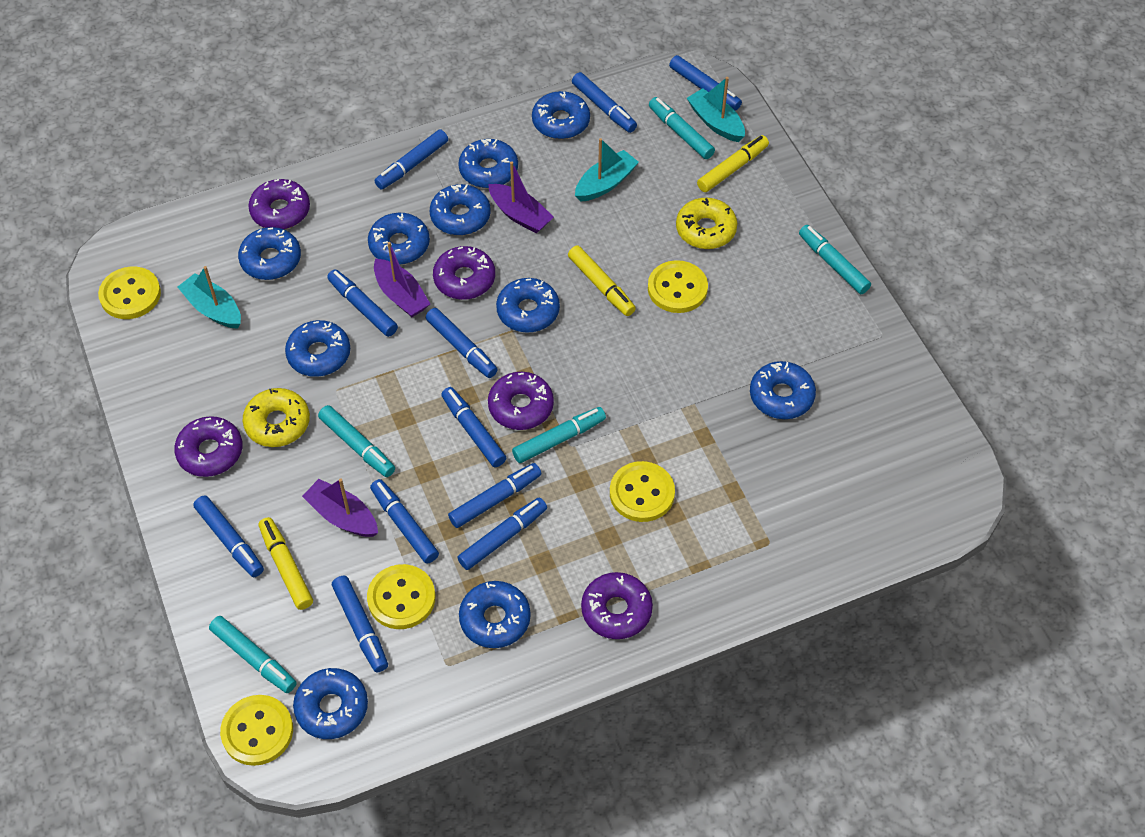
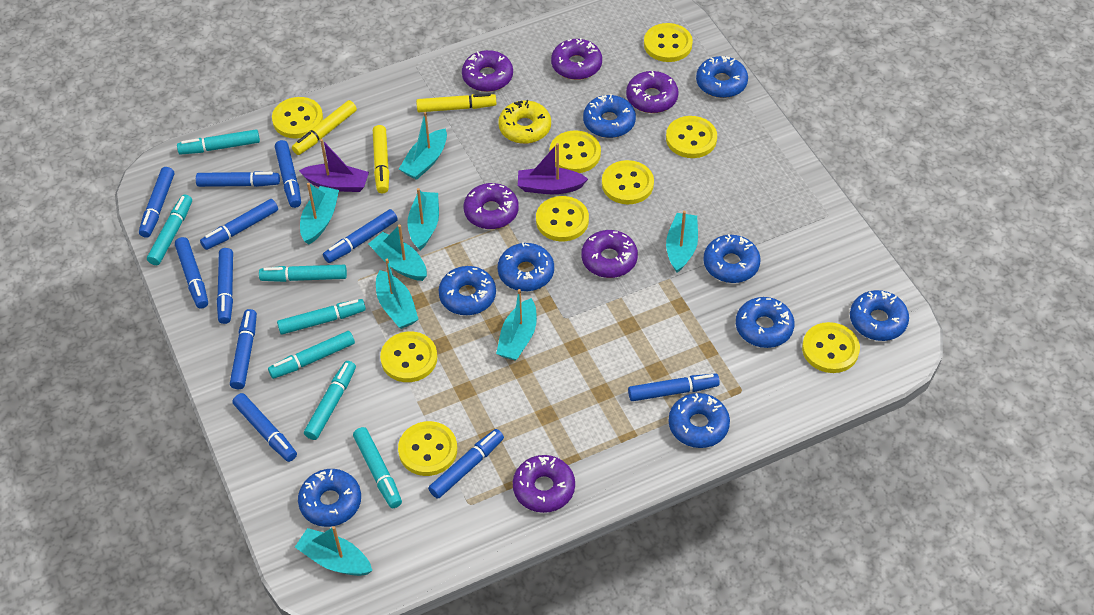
blue donut: [238,227,301,280] [285,320,350,377] [293,668,368,739] [368,213,430,265] [430,184,490,235] [458,139,518,188] [459,581,531,648] [496,278,560,333] [532,91,590,139] [750,361,816,419] = 10 -> [298,469,361,527] [438,266,496,315] [498,242,554,291] [583,94,636,138] [669,393,730,448] [696,56,748,98] [703,234,761,283] [736,297,795,348] [850,290,909,341] = 9
purple boat: [302,479,378,537] [374,242,430,317] [488,161,554,234] = 3 -> [299,139,369,192] [518,143,588,194] = 2
purple donut: [174,416,243,477] [248,179,310,229] [433,246,495,300] [488,372,554,430] [581,572,653,639] = 5 -> [462,50,513,92] [463,183,519,229] [513,455,575,513] [551,38,602,80] [581,230,638,278] [626,71,679,113] = 6
turquoise boat: [178,266,241,329] [575,138,639,202] [687,77,745,142] = 3 -> [295,526,372,576] [300,183,339,245] [368,225,427,281] [376,259,419,329] [399,112,447,180] [407,188,439,250] [496,289,537,361] [666,211,698,273] = 8
turquoise marker: [209,616,297,693] [318,405,395,477] [512,407,606,463] [649,97,715,159] [799,225,871,294] = 5 -> [147,194,192,265] [177,129,260,155] [259,265,347,282] [268,331,355,379] [277,299,366,335] [304,361,356,440] [353,427,402,508] = 7
yellow button: [98,266,161,319] [220,695,293,766] [367,564,435,629] [610,461,675,522] [648,260,708,313] = 5 -> [272,97,323,138] [380,331,437,382] [398,421,457,476] [536,196,589,241] [549,130,601,173] [602,160,654,204] [644,23,693,62] [666,116,717,158] [802,322,860,373] = 9
yellow donut: [243,388,310,447] [676,198,737,249] = 2 -> [498,100,551,144] = 1

